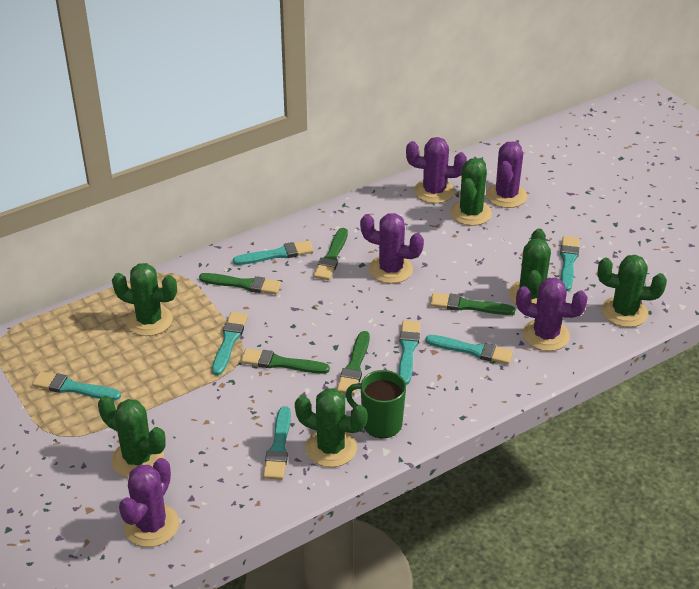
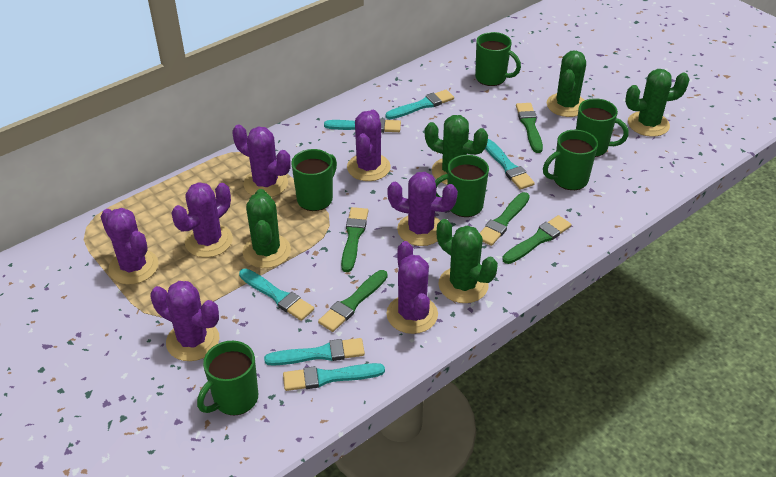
green cactus: [98,396,166,478] [112,263,177,336] [295,388,368,467] [450,158,492,226] [509,228,551,304] [597,255,667,327] = 6 -> [243,189,291,268] [425,115,488,185] [437,219,498,303] [547,51,586,117] [625,69,690,137] = 5
green mug: [346,370,406,438] = 1 -> [197,341,258,415] [291,149,337,211] [435,155,489,217] [475,32,521,86] [543,130,598,190] [576,98,629,157] = 6
purple cactus: [119,458,179,547] [360,213,424,284] [406,137,467,203] [486,142,527,208] [516,278,588,351] = 5 -> [101,208,158,285] [150,281,219,361] [171,182,233,257] [232,124,290,197] [347,110,391,181] [386,241,438,334] [387,172,458,246] = 7
turquoise brush: [32,371,121,400] [212,312,248,375] [233,241,314,265] [263,406,291,480] [399,320,420,385] [425,335,513,364] [560,236,579,291] = 7 -> [239,269,314,321] [264,338,365,366] [283,363,385,391] [324,118,401,133] [386,90,454,119] [485,139,535,190] = 6

